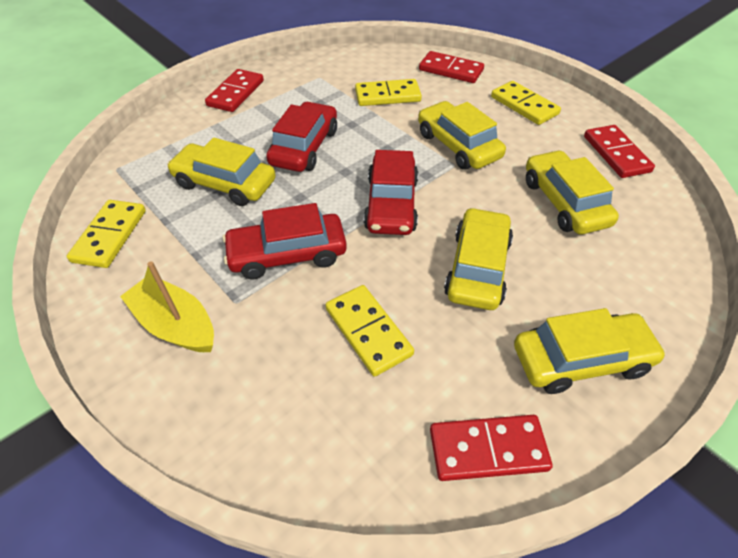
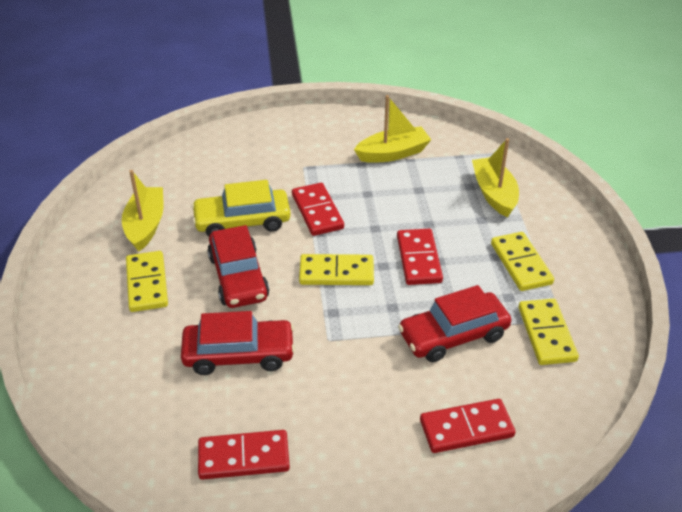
yellow boat: [120,261,214,352] = 1 -> [122,170,163,252] [354,95,431,163] [472,138,519,218] = 3
yellow car: [167,138,276,206] [418,101,506,170] [444,207,513,310] [514,308,666,394] [526,150,619,234] = 5 -> [191,180,291,236] = 1

